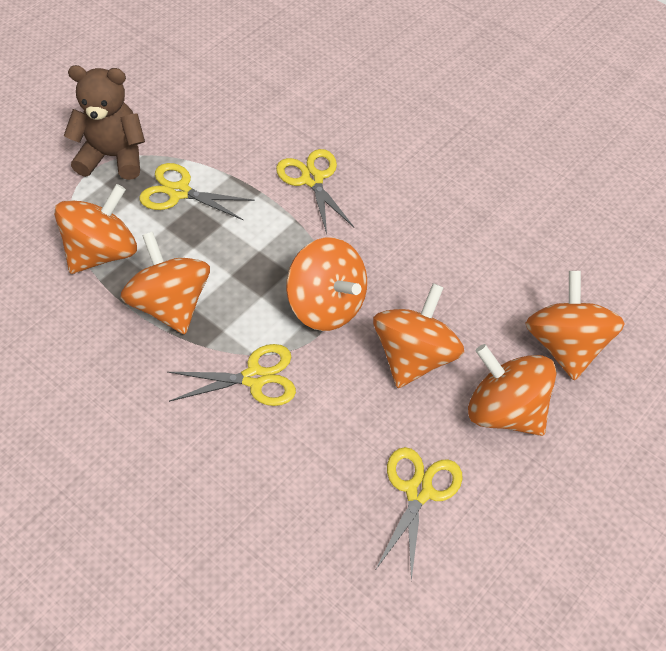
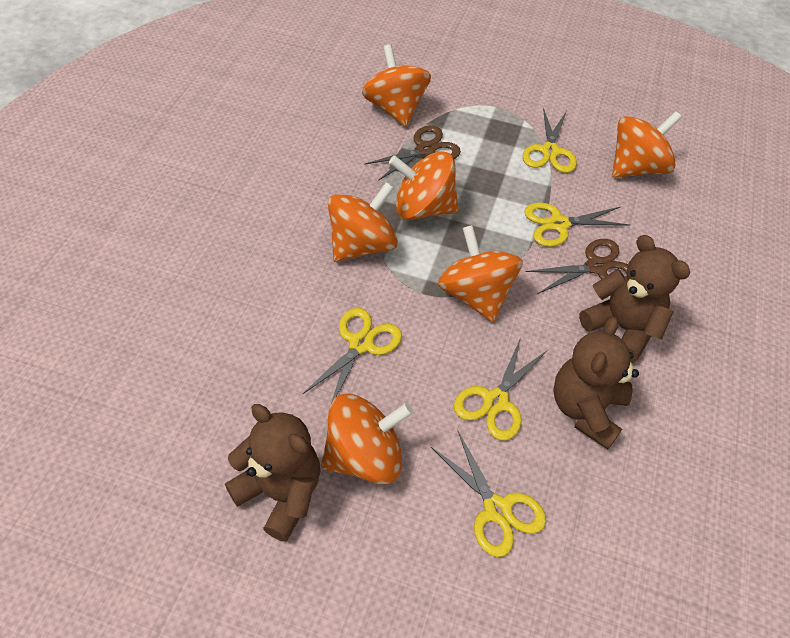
brown scissors: none = 0 -> [364,125,461,181] [526,239,628,294] = 2
brown teddy bear: [64,65,145,180] = 1 -> [225,404,320,542] [553,317,639,449] [579,235,690,363] = 3
yellow scissors: [139,163,255,220] [167,344,296,406] [276,149,354,234] [376,447,463,581] = 4 -> [302,308,402,403] [431,430,546,557] [454,337,548,441] [523,108,577,173] [524,202,630,247] = 5

